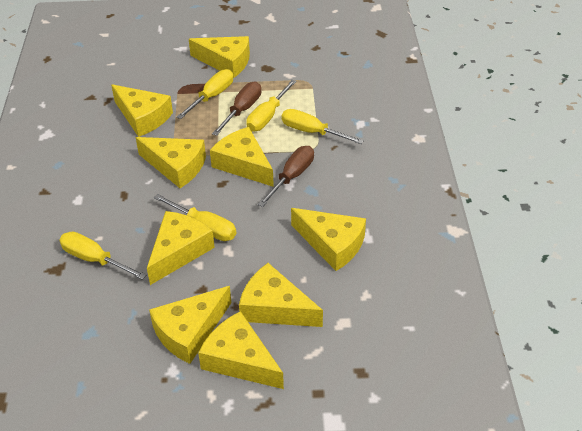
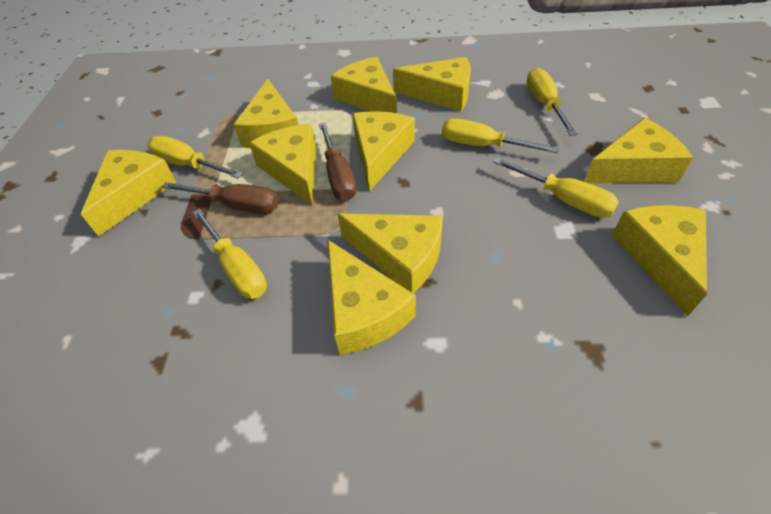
yellow cheese: [111,84,173,137] [136,137,206,188] [147,211,215,285] [149,286,231,364] [189,36,250,78] [198,311,284,389] [210,127,274,187] [239,263,323,327] [291,208,366,271] = 9 -> [81,150,177,236] [233,79,298,148] [249,124,316,205] [328,240,416,355] [331,57,397,113] [338,214,443,294] [352,111,415,191] [393,57,471,112] [584,118,693,183] [611,205,707,317] = 10

